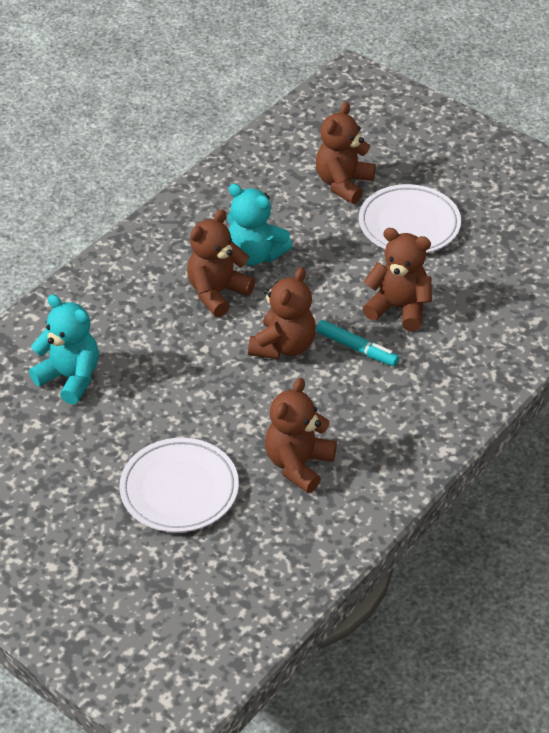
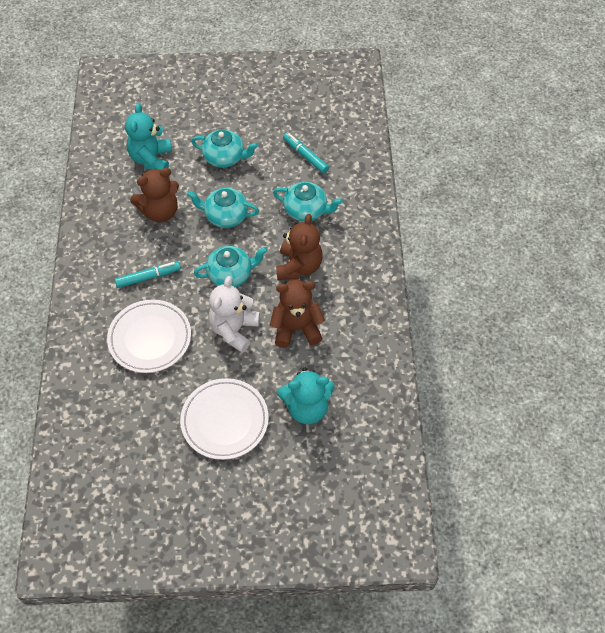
brown teddy bear: [187,209,255,317] [248,267,316,359] [265,378,337,493] [316,102,376,204] [363,228,432,331] = 5 -> [130,168,179,222] [270,280,325,348] [276,214,323,280] = 3
turquoise marker: [316,320,399,366] = 1 -> [115,261,181,288] [283,133,329,173] = 2
turquoise teapot: none = 0 -> [187,188,259,228] [191,130,258,168] [194,246,267,287] [273,182,343,222] = 4
white teddy bear: none = 0 -> [209,276,260,353] = 1

